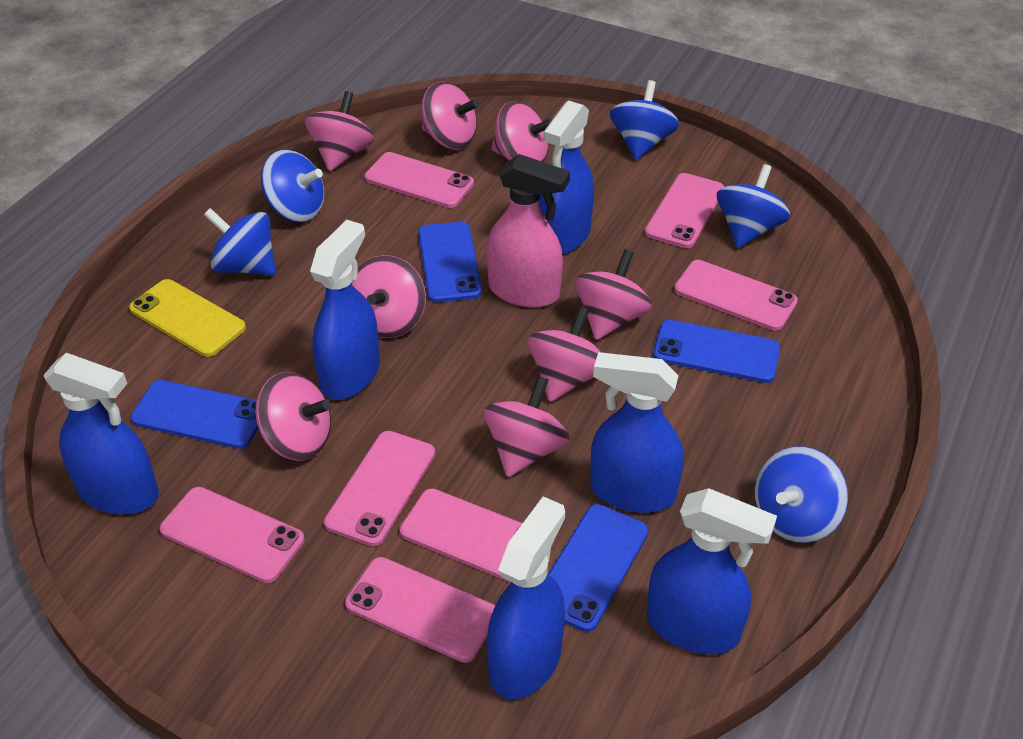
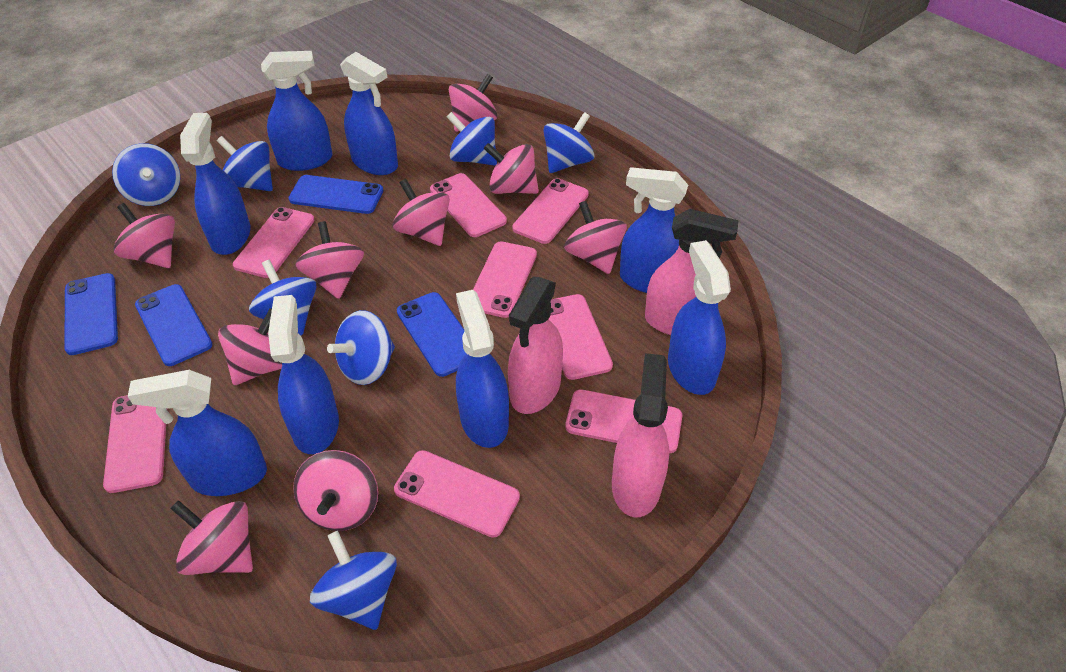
blue spinning top: [204,208,276,276] [261,150,325,222] [610,80,679,160] [717,164,790,248] [755,446,848,543] = 5 -> [112,143,180,206] [217,136,273,191] [249,260,317,335] [310,531,397,630] [327,310,395,385] [447,112,497,166] [543,112,595,173] = 7
blue spray bottle: [44,353,159,514] [310,220,380,400] [487,496,565,699] [539,100,594,254] [590,352,684,513] [647,488,777,654] = 6 -> [128,370,267,496] [180,113,251,255] [261,51,332,171] [268,295,339,454] [340,52,398,175] [456,290,509,448] [620,167,688,293] [668,240,731,395] = 8
pink phone: [159,487,304,583] [324,431,435,546] [345,557,495,663] [364,152,474,208] [400,488,523,583] [645,173,724,248] [674,260,798,331] = 7 -> [103,395,167,493] [233,207,315,278] [394,450,520,538] [430,173,507,237] [473,241,537,318] [512,178,589,244] [549,294,613,380] [565,389,682,453] = 8
pink spinning top: [256,372,331,461] [305,91,375,171] [352,255,426,338] [422,82,479,149] [484,376,570,477] [492,101,553,162] [527,307,600,402] [575,249,652,340] = 8 -> [113,203,175,268] [170,500,253,575] [218,308,282,385] [293,450,378,531] [295,221,364,299] [392,179,450,246] [449,74,497,132] [483,143,539,194] [564,201,627,274] = 9
pink spray bottle: [486,154,570,308] = 1 -> [508,277,563,414] [612,353,669,517] [645,209,739,335] = 3
yellow phone: [129,279,246,357] = 1 -> none = 0

